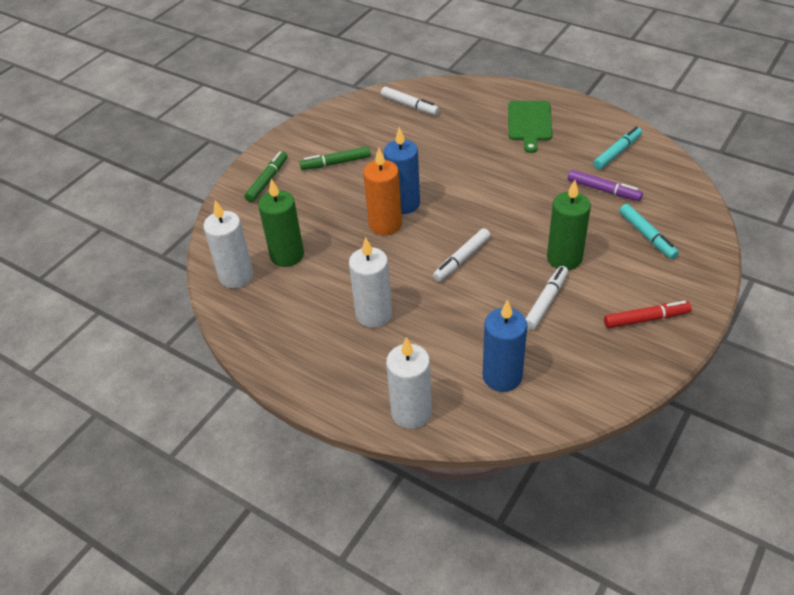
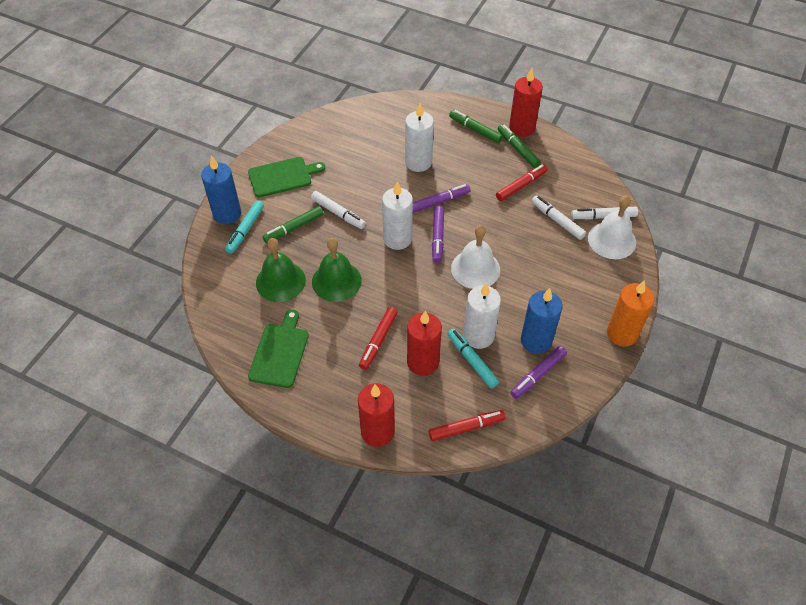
green bell: none = 0 -> [256,238,306,302] [312,238,362,302] = 2
green candle: [258,179,304,267] [547,180,591,270] = 2 -> none = 0
green cutting board: [508,101,552,153] = 1 -> [248,157,325,197] [248,309,309,388] = 2
green marker: [244,151,287,202] [300,146,371,170] = 2 -> [262,206,324,243] [449,110,503,143] [498,124,541,168] = 3
purple marker: [568,170,643,201] = 1 -> [413,184,471,213] [432,206,444,263] [510,346,567,399] = 3
red candle: none = 0 -> [358,383,395,447] [407,311,442,376] [509,68,543,137] = 3
red marker: [604,301,692,329] = 1 -> [359,307,398,370] [429,410,506,441] [496,164,548,201] = 3
white bell: none = 0 -> [451,225,500,289] [588,196,636,259] = 2

